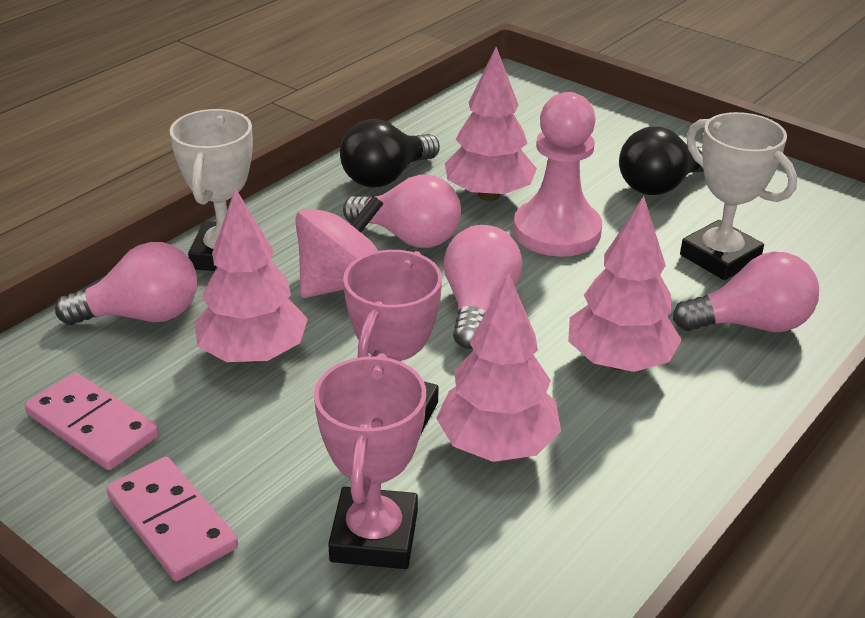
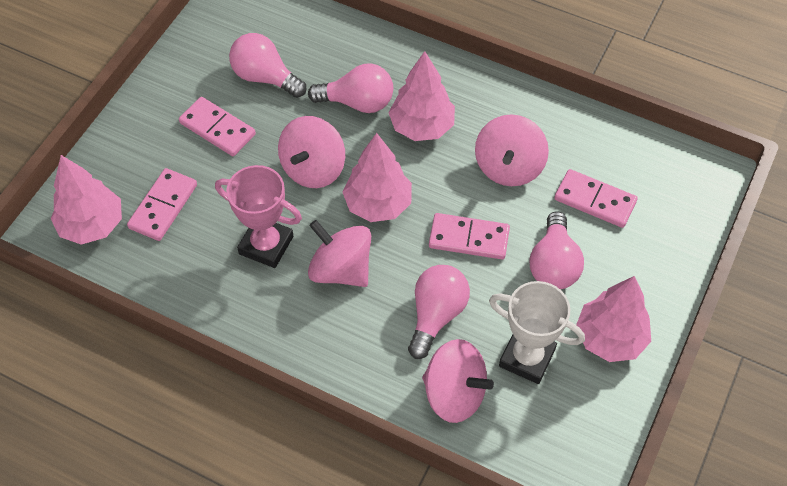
black light bulb: [340,119,440,188] [619,126,704,195] = 2 -> none = 0
pink domino: [25,373,159,470] [106,457,238,581] = 2 -> [127,168,197,241] [179,97,256,156] [429,213,510,259] [554,169,638,228] = 4
pink pawn: [513,92,602,257] = 1 -> none = 0
pink spinning top: [295,196,383,298] = 1 -> [278,116,345,188] [308,220,371,287] [422,339,494,423] [475,115,549,186] = 4
pink trophy: [314,353,426,569] [343,250,442,433] = 2 -> [215,165,302,268] = 1
white trophy: [170,109,253,271] [680,112,797,280] = 2 -> [489,281,585,384] = 1

